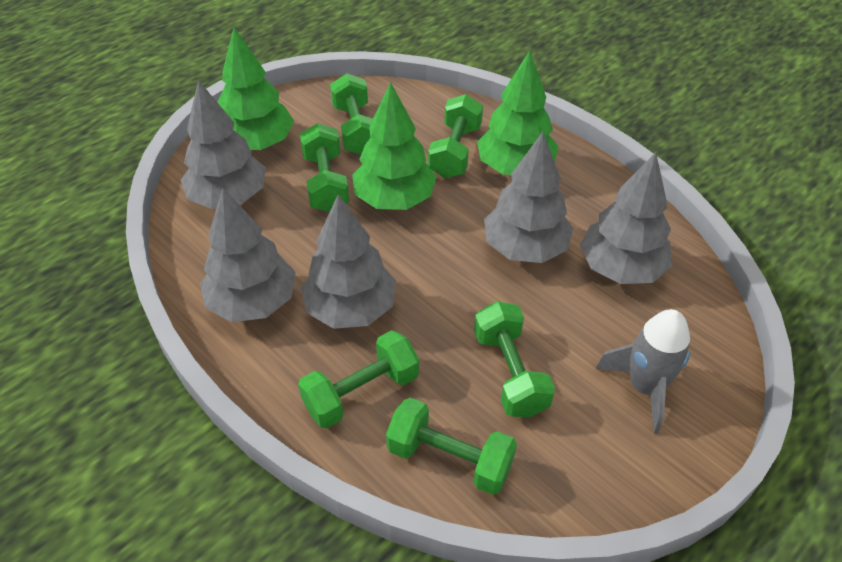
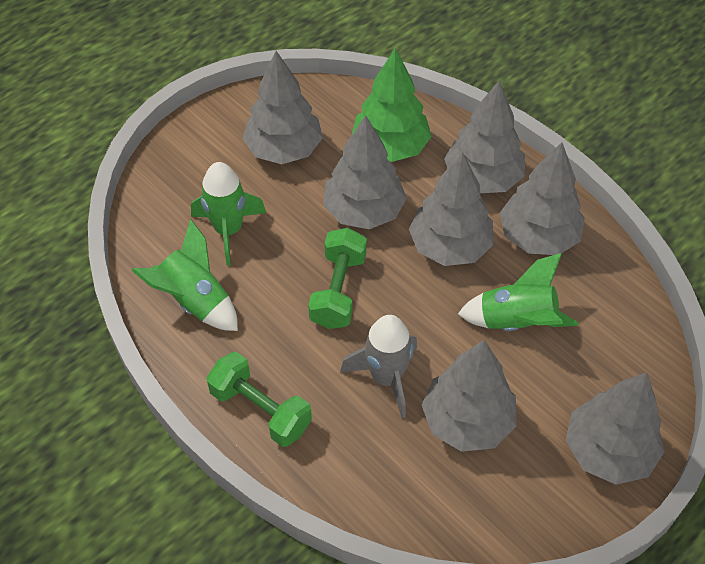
green dumbbell: [298,330,419,428] [300,123,349,212] [330,73,373,154] [386,398,517,495] [428,94,483,178] [474,301,555,418] = 6 -> [207,352,312,447] [308,228,367,329] = 2
green rocket: none = 0 -> [131,219,238,331] [191,162,266,266] [458,253,578,331] = 3
green tree: [217,27,294,150] [352,82,437,210] [477,50,559,175] = 3 -> [351,48,432,162] = 1
grey tree: [181,80,266,209] [200,188,296,322] [301,194,396,329] [484,132,574,263] [580,152,673,284] = 5 -> [242,51,323,164] [323,115,407,229] [409,152,494,266] [422,340,517,452] [444,81,525,193] [500,142,585,255] [566,372,665,485] = 7

